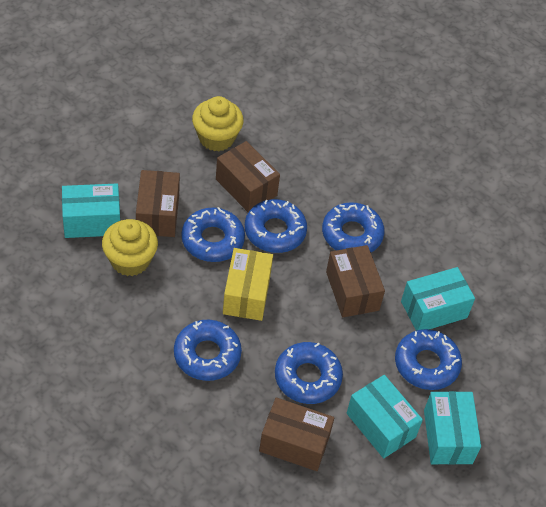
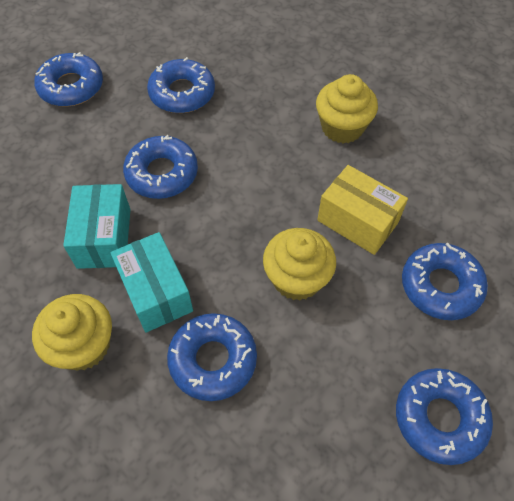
brown box: [136,170,180,237] [216,141,280,212] [259,397,334,471] [326,245,385,318] = 4 -> none = 0
turquoise box: [62,184,120,238] [347,375,423,458] [401,267,475,331] [424,391,481,465] = 4 -> [63,184,131,269] [110,232,193,333] = 2
yellow cupcake: [102,219,158,276] [192,96,244,151] = 2 -> [32,294,112,371] [263,228,336,301] [316,74,378,144] = 3

